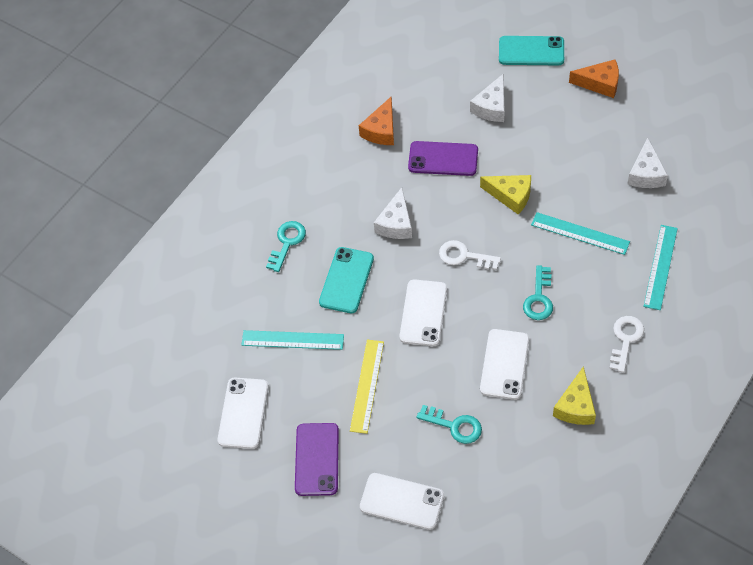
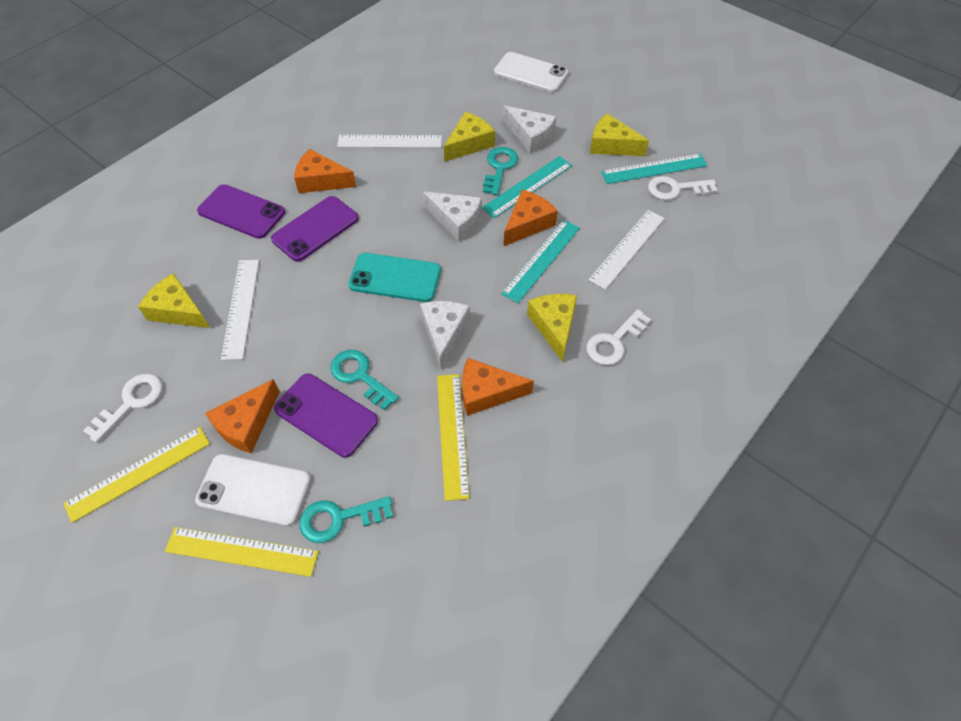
orange cheese: [359,96,394,145] [569,59,619,98] = 2 -> [205,379,280,454] [294,149,356,193] [462,358,534,416] [504,190,558,246] = 4
purple phone: [295,423,339,496] [408,141,478,176] = 2 -> [197,184,285,239] [271,196,359,262] [274,373,378,458] = 3
turquoise phone: [319,247,374,313] [499,36,564,65] = 2 -> [348,253,441,302] = 1
white key: [439,240,501,270] [609,316,644,373] = 2 -> [83,374,163,443] [586,309,651,365] [648,176,718,200] = 3
white phone: [217,378,269,449] [360,473,444,530] [400,279,447,346] [480,329,529,400] = 4 -> [195,454,311,526] [494,52,569,93] = 2
white ruler: none = 0 -> [221,260,259,360] [337,135,442,148] [588,210,665,290] = 3
yellow cheese: [480,175,531,214] [553,366,596,425] = 2 -> [138,273,210,328] [444,112,495,162] [527,294,577,362] [590,113,649,156] = 4
yellow ruler: [350,340,384,434] = 1 -> [63,427,210,523] [165,527,319,577] [437,374,469,501] = 3

